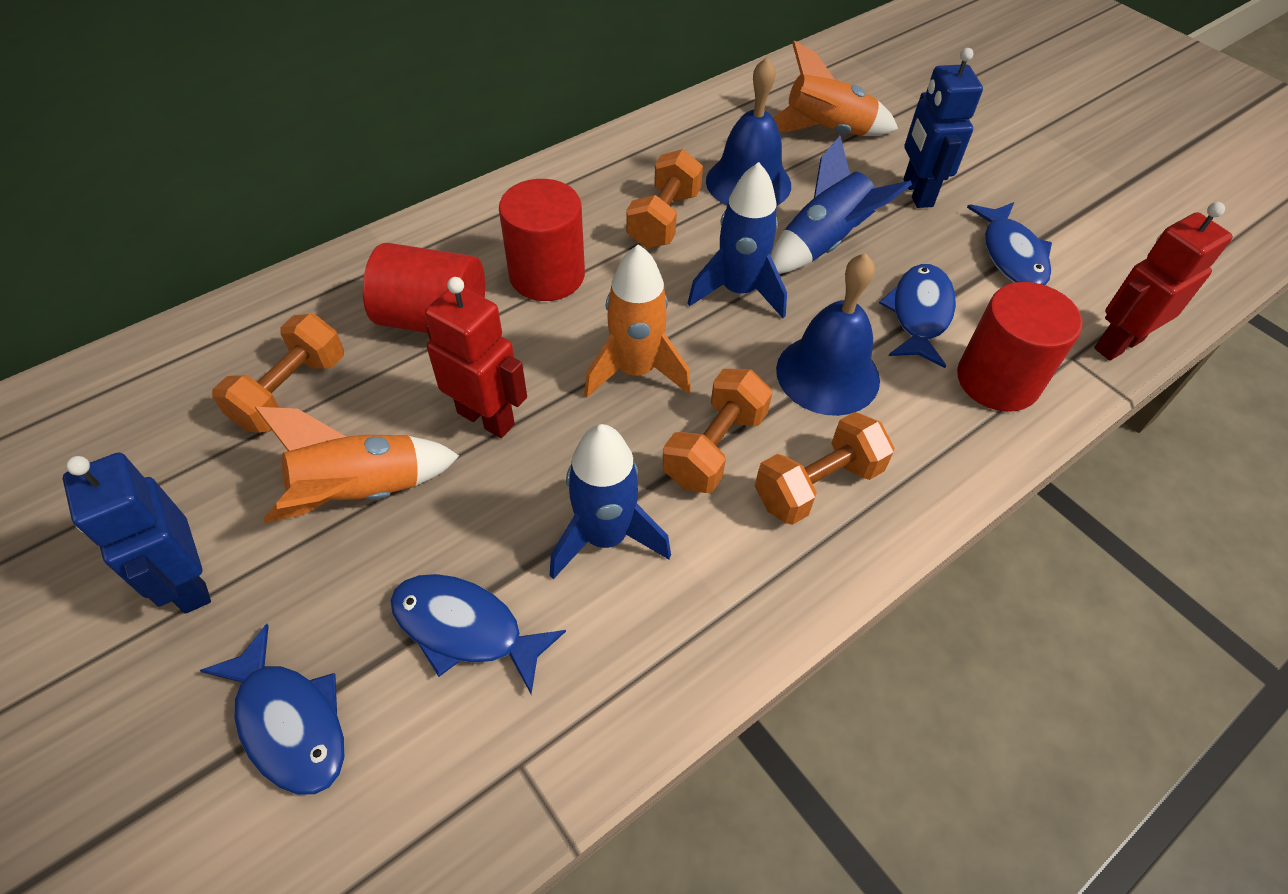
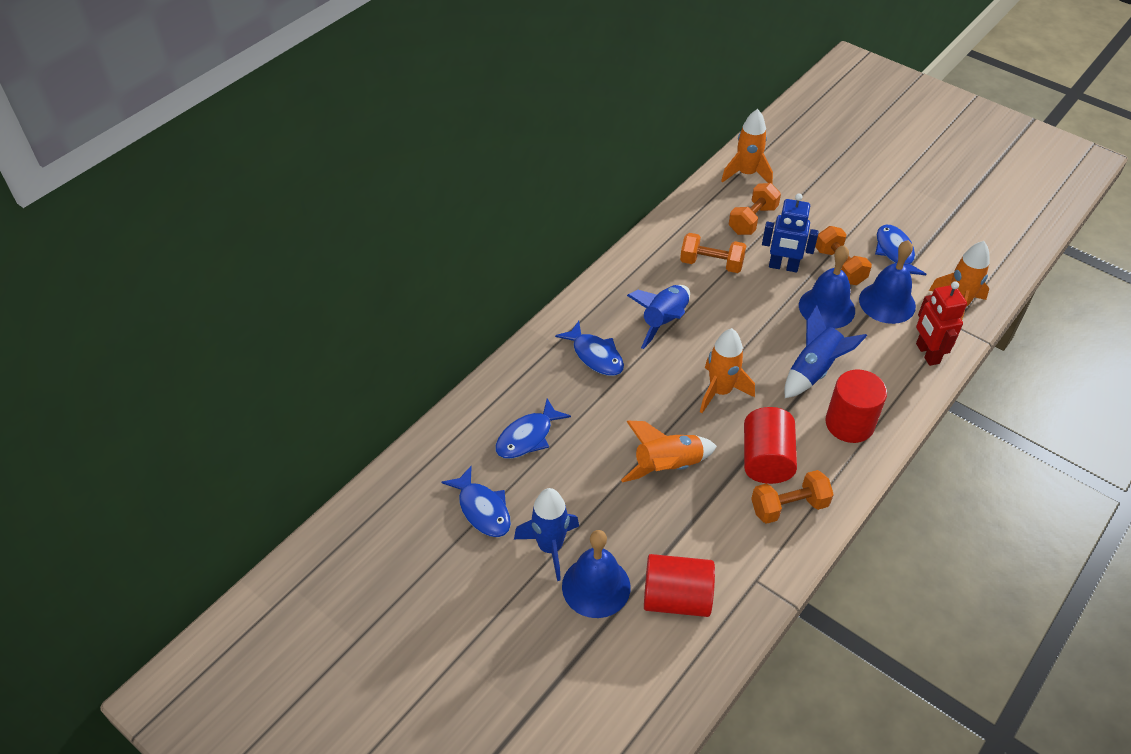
blue bell: [706,57,791,206] [776,253,880,416] = 2 -> [562,530,631,618] [799,245,855,329] [859,240,916,324] = 3
blue robot: [63,453,211,614] [903,48,983,208] = 2 -> [762,193,819,273] = 1
orange rocket: [255,407,459,523] [584,244,691,398] [773,41,898,136] = 3 -> [621,421,717,482] [700,328,755,413] [721,109,773,183] [929,241,990,320] = 4
red robot: [425,277,527,438] [1094,202,1233,361] = 2 -> [916,282,967,366] = 1

